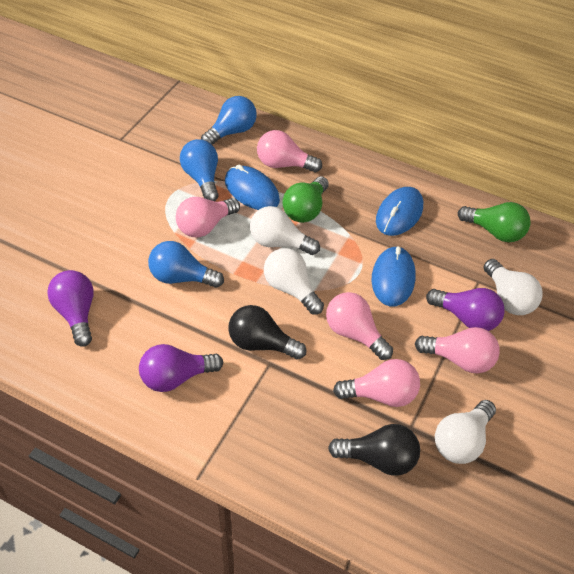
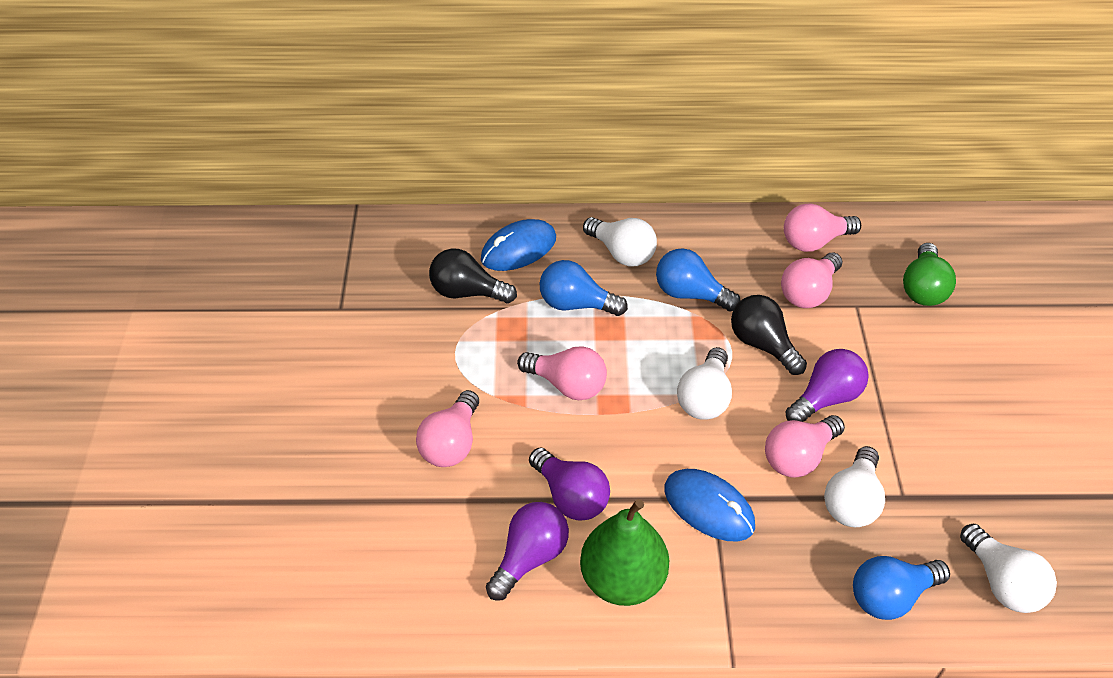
blue mouse: [225,165,280,210] [372,246,416,306] [376,187,423,236] = 3 -> [481,219,556,271] [664,469,755,542] = 2
green light bulb: [282,176,329,223] [458,202,531,242] = 2 -> [903,243,956,306] = 1
green pear: none = 0 -> [580,499,669,606] = 1

